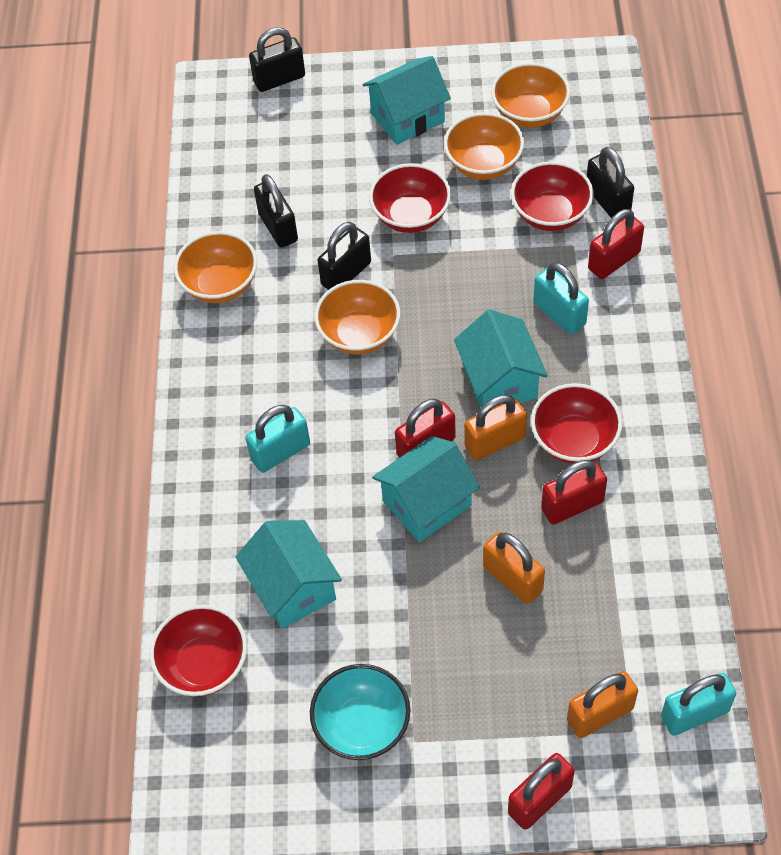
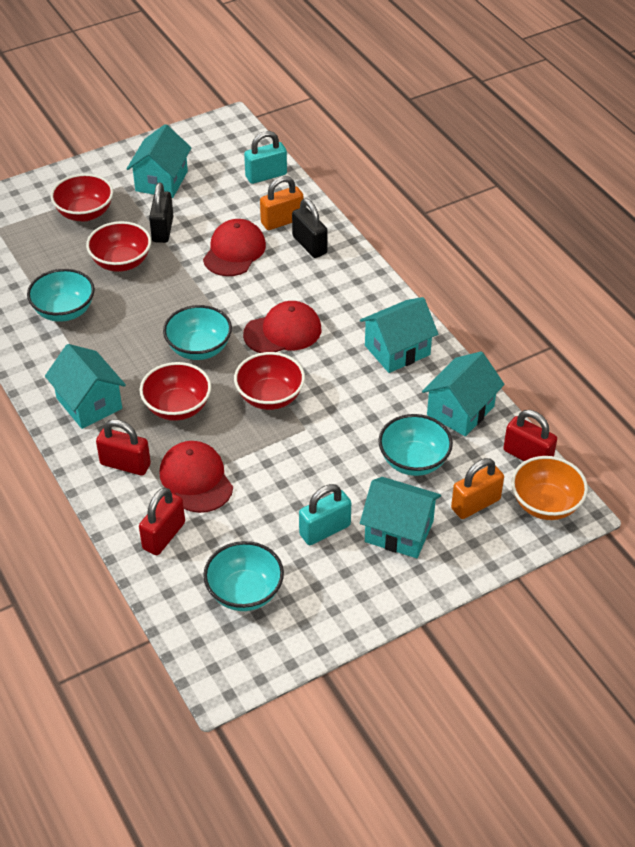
black padlock: [249,27,305,92] [254,174,298,248] [317,222,371,290] [587,147,634,218] = 4 -> [149,182,173,243] [292,198,328,258] = 2
orange bowl: [174,231,257,303] [314,280,400,354] [444,112,524,180] [491,63,570,128] = 4 -> [511,456,588,520] = 1
orange padlock: [464,395,527,460] [483,532,545,604] [567,671,638,738] = 3 -> [260,176,304,230] [451,458,504,519] = 2
red cap: none = 0 -> [160,441,233,513] [203,219,266,276] [243,301,321,353] = 3
red padlock: [395,399,456,458] [508,753,575,830] [541,460,607,525] [588,209,644,279] = 4 -> [96,419,151,476] [139,487,185,555] [503,410,557,461] = 3
turquoise bowl: [310,664,410,760] = 1 -> [27,269,95,322] [163,305,232,360] [203,541,284,611] [378,414,453,476] = 4
turquoise house: [236,520,342,629] [362,56,451,145] [372,436,480,542] [454,309,548,407] = 4 -> [45,344,126,429] [127,124,192,198] [360,297,438,373] [360,477,441,558] [422,352,505,436] = 5
turquoise padlock: [245,405,310,473] [533,262,589,334] [661,673,736,736] = 3 -> [244,131,287,184] [299,484,351,545] = 2

